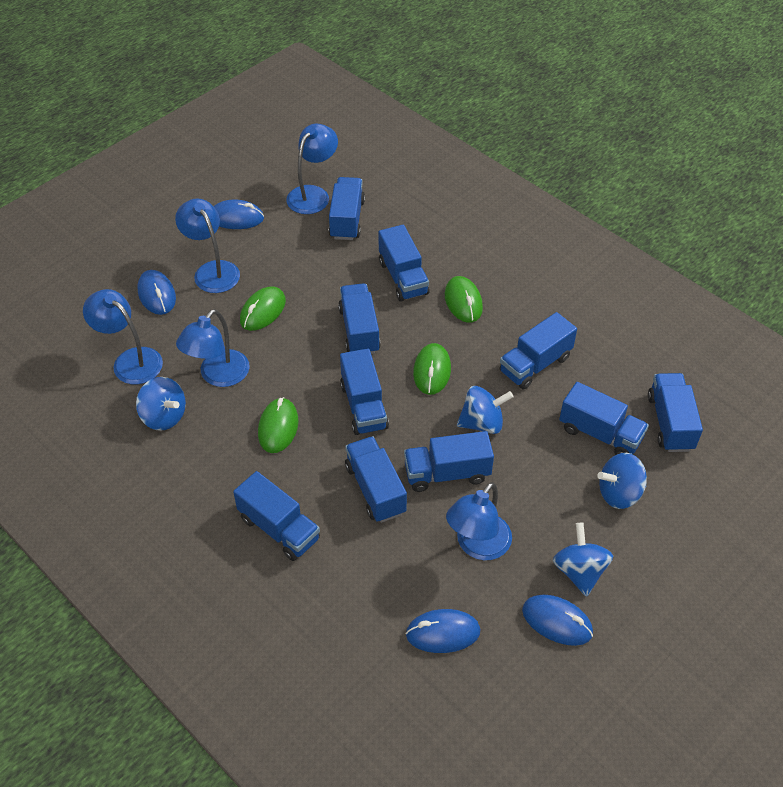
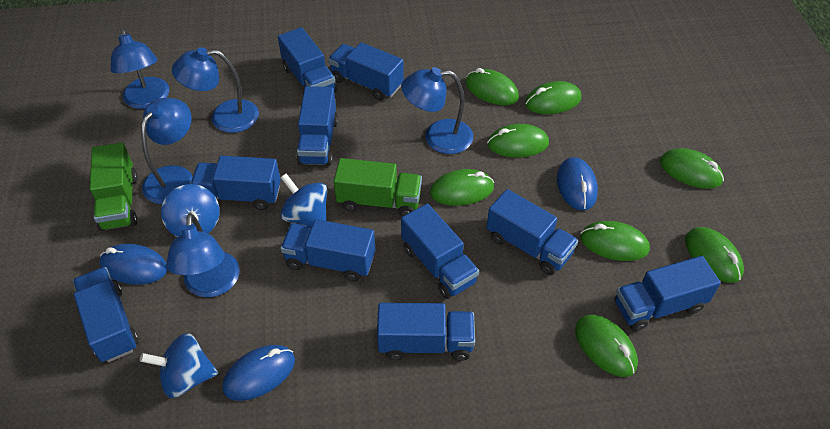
blue mouse: [137,270,176,315] [213,200,264,229] [406,609,480,653] [522,595,593,646] = 4 -> [99,244,167,285] [222,345,295,401] [557,157,598,211] = 3
blue spinning top: [136,377,186,431] [457,386,514,434] [553,523,613,597] [597,453,647,509] = 4 -> [140,333,218,398] [161,184,220,237] [280,173,327,227] = 3
green mouse: [240,286,286,331] [258,397,298,453] [413,343,451,395] [445,276,483,323] = 4 -> [430,169,494,206] [465,68,519,105] [487,124,549,157] [525,81,582,114] [575,315,638,377] [580,221,650,261] [660,148,724,189] [685,227,744,283] = 8
green truck: none = 0 -> [90,143,138,231] [334,158,422,216] = 2

